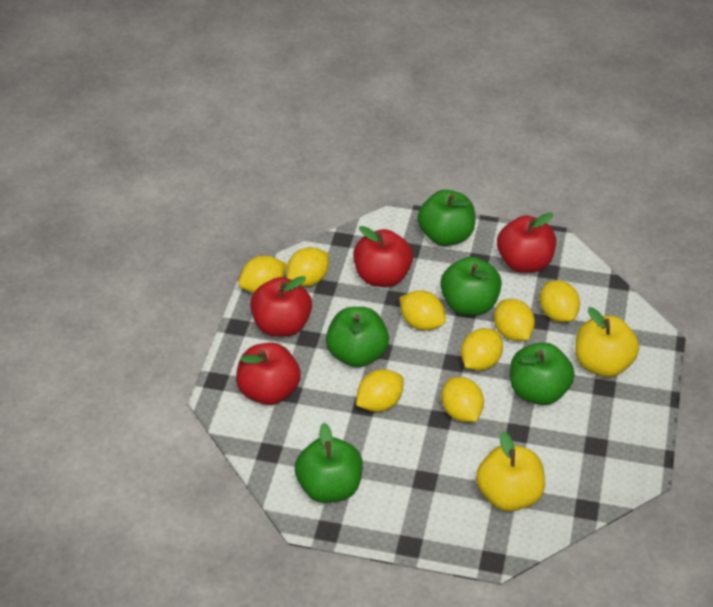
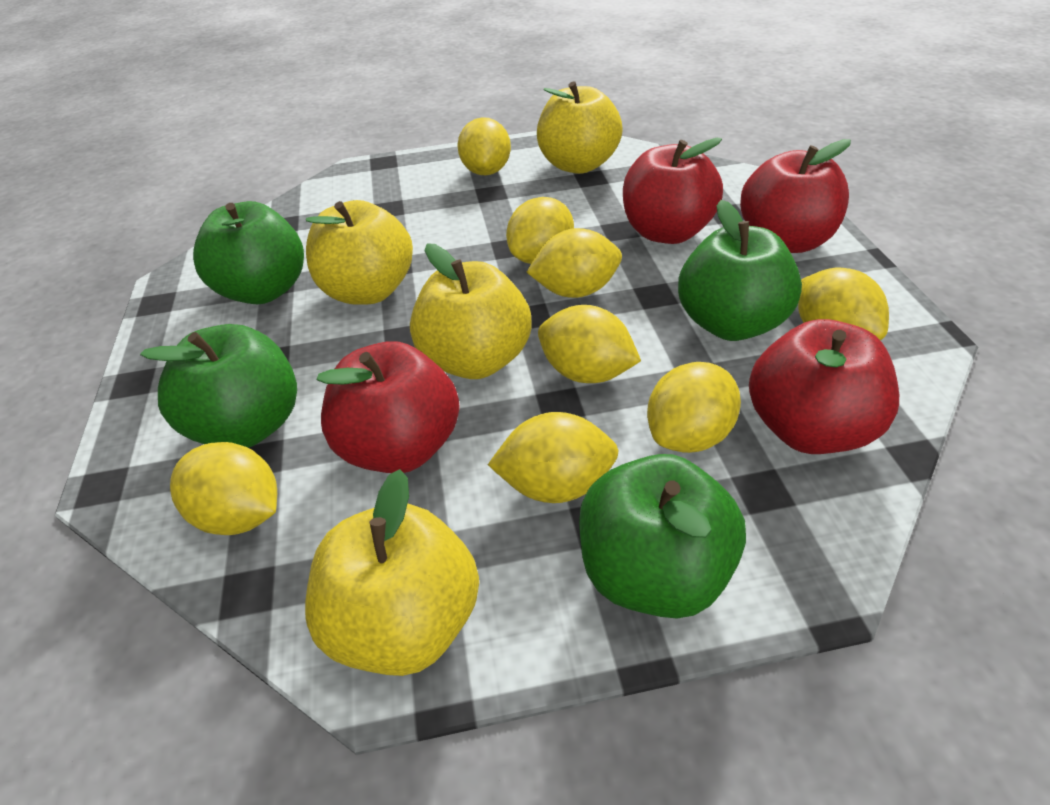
green apple: [295,423,363,503] [326,307,389,368] [418,190,475,246] [440,257,502,316] [510,343,575,405] = 5 -> [140,324,297,448] [193,201,304,304] [579,454,746,619] [678,200,802,341] = 4
yellow apple: [476,431,545,512] [575,307,639,377] = 2 -> [305,469,479,676] [306,200,413,305] [410,243,531,379] [537,81,623,174] = 4

